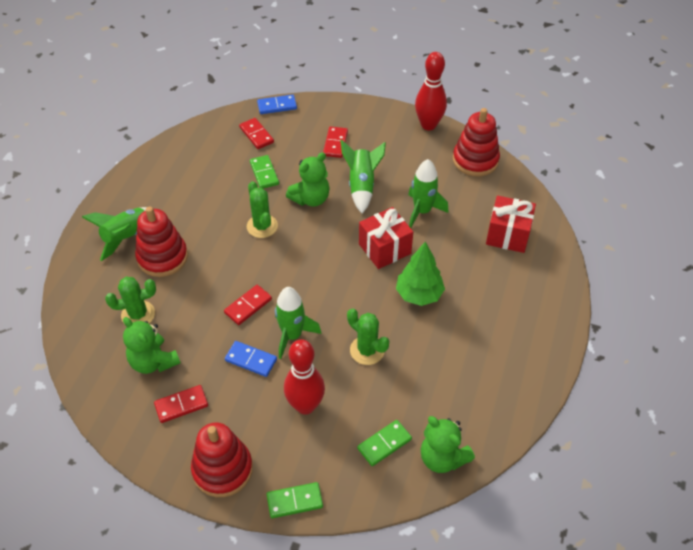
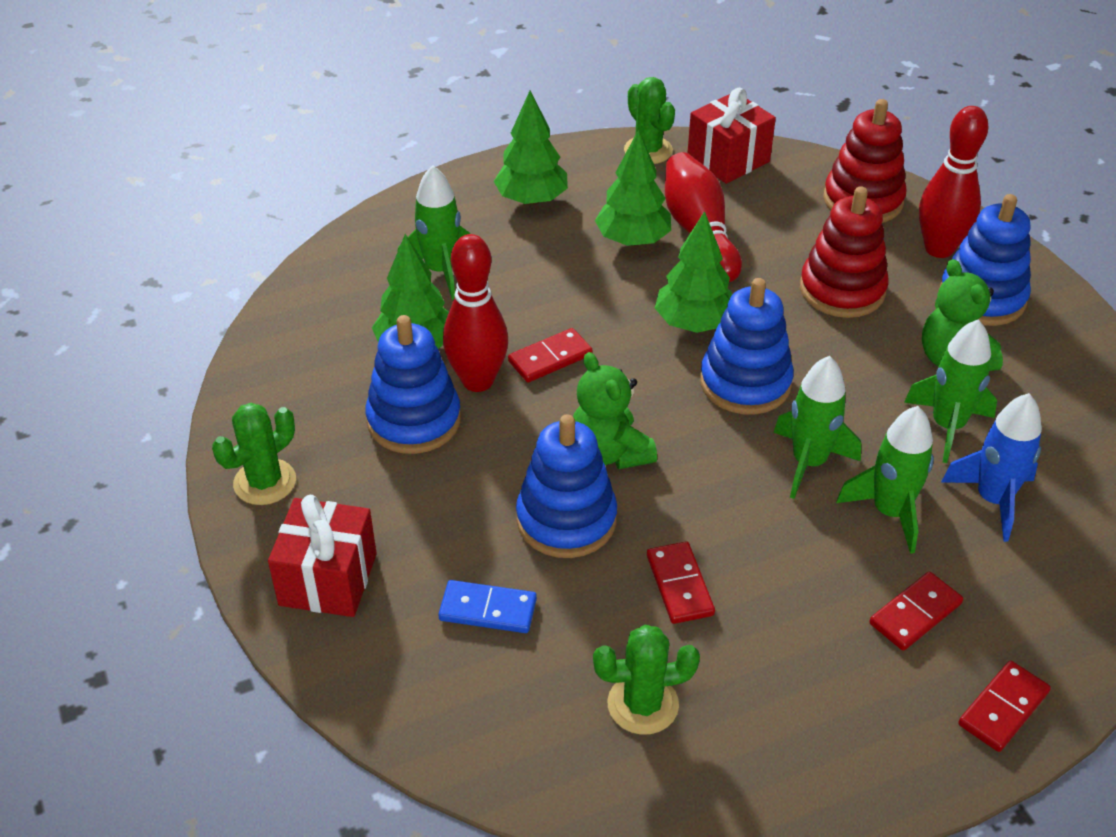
blue domino: [225,341,277,377] [257,94,297,114] = 2 -> [438,580,537,633] = 1
blue rocket: none = 0 -> [941,393,1042,542] = 1
blue stacking toy: none = 0 -> [365,315,461,454] [516,414,617,558] [700,278,794,415] [940,194,1031,326] = 4
green domino: [250,155,279,189] [266,482,323,518] [357,420,412,466] = 3 -> none = 0
green teddy bear: [123,317,180,374] [286,152,330,207] [420,416,475,473] = 3 -> [573,352,657,469] [922,259,1003,371] = 2
green tree: [396,241,445,306] = 1 -> [372,234,449,349] [494,91,568,205] [595,129,671,246] [655,211,732,333] = 4
red bowling pin: [284,339,325,415] [415,52,447,130] = 2 -> [443,234,508,392] [665,152,742,282] [919,106,989,258] = 3
red stacking toy: [135,206,188,277] [191,422,253,497] [453,108,500,176] = 3 -> [800,186,888,318] [823,99,907,223] = 2

